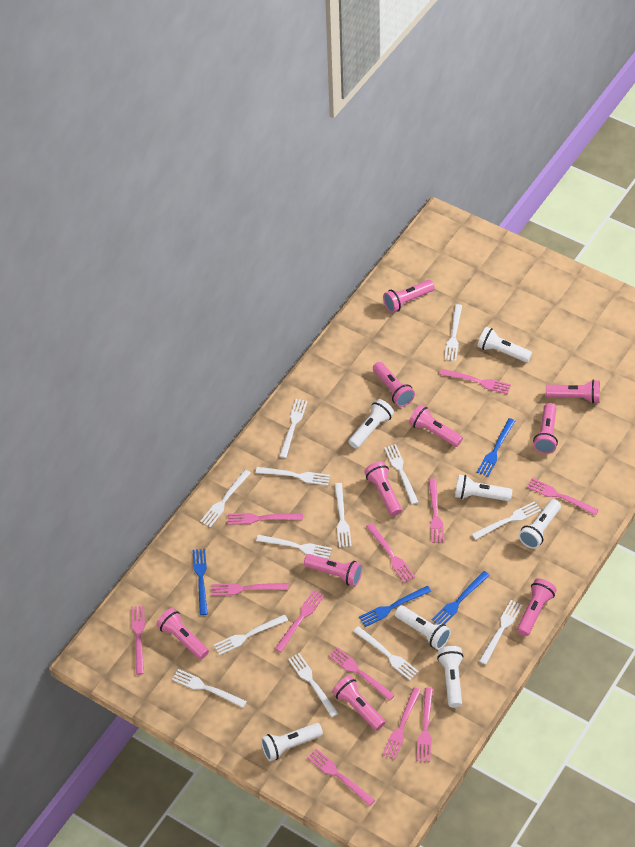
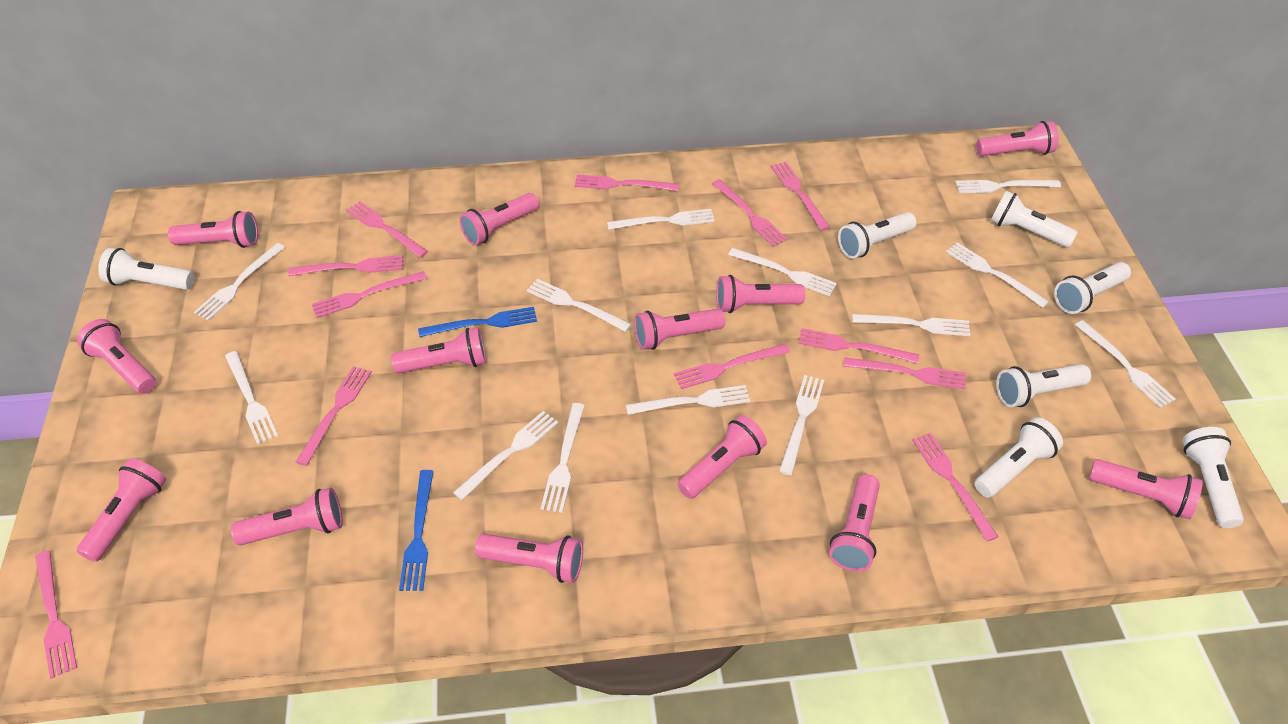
blue fork: [192,549,208,615] [359,586,431,627] [432,571,490,624] [477,418,515,477] = 4 -> [399,470,434,591] [418,307,537,337] = 2
pink flashlight: [156,608,209,659] [304,554,363,586] [332,675,385,731] [364,461,402,516] [373,362,415,407] [383,280,435,313] [409,405,463,447] [517,578,556,636] [533,403,558,454] [546,379,600,404] = 10 -> [77,319,156,394] [77,458,166,562] [168,211,258,248] [231,488,343,545] [391,327,486,373] [459,193,539,245] [475,534,583,583] [634,309,725,350] [678,415,767,499] [716,275,805,313] [829,474,880,571] [976,121,1059,156] [1089,459,1203,519] = 13

